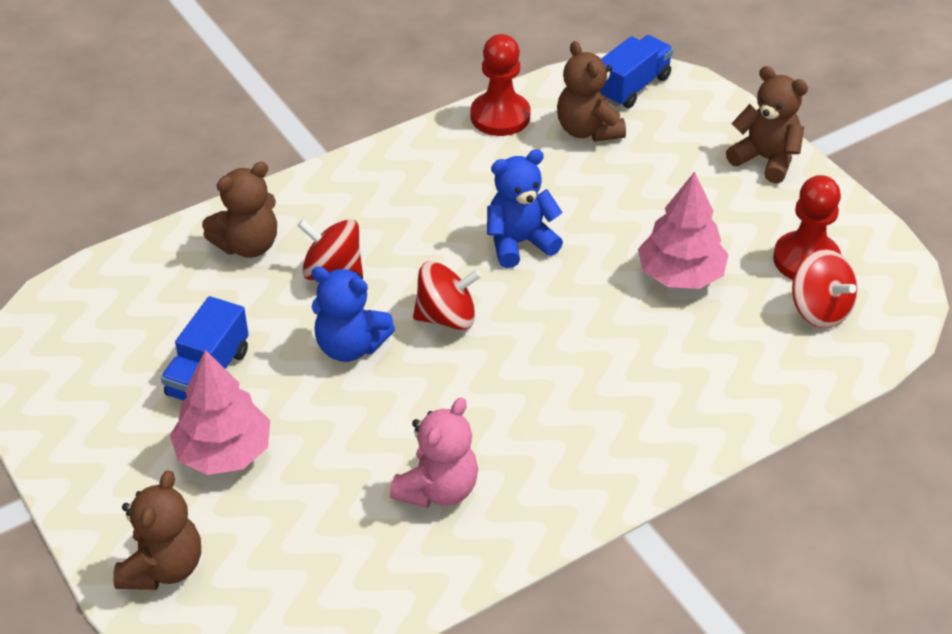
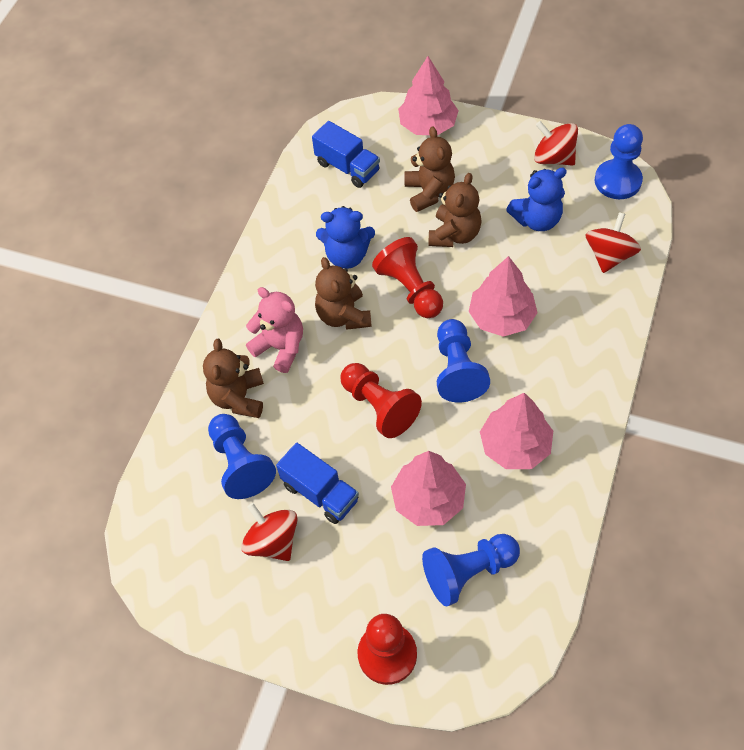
blue pawn: none = 0 -> [208,414,276,499] [422,534,520,606] [437,319,490,402] [595,124,643,199] = 4
pink tree: [170,350,270,475] [638,172,729,289] = 2 -> [391,451,466,526] [398,56,459,135] [469,256,538,337] [480,393,553,469] = 4
red pawn: [471,34,530,136] [773,175,841,280] = 2 -> [340,363,422,438] [358,614,417,685] [372,237,443,318] = 3

